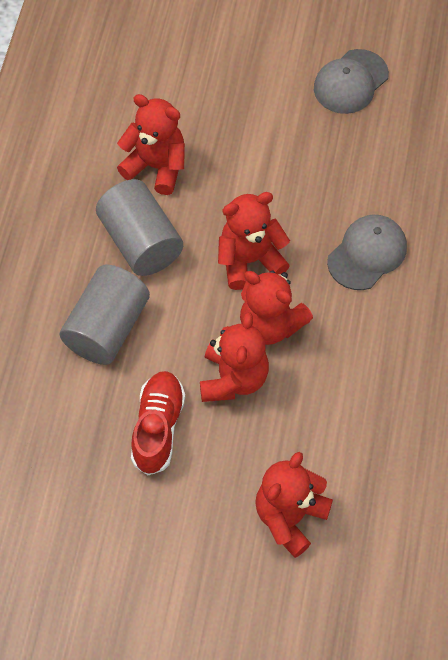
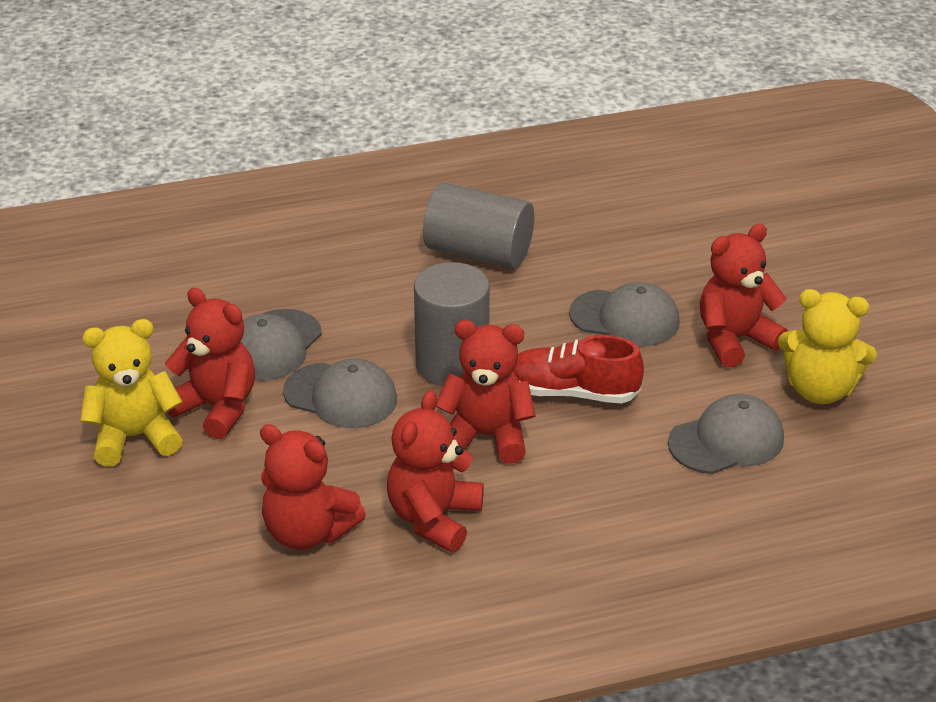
grey cap: [314,49,389,114] [327,215,407,290] = 2 -> [240,309,322,381] [283,359,397,428] [569,282,680,346] [668,394,784,474] = 4
yellow teddy bear: none = 0 -> [80,319,182,466] [778,289,877,404] = 2

